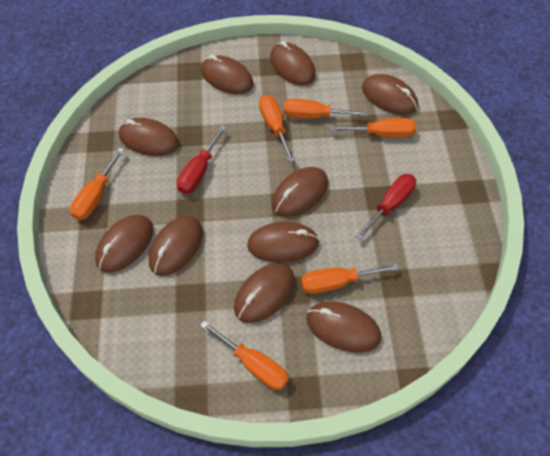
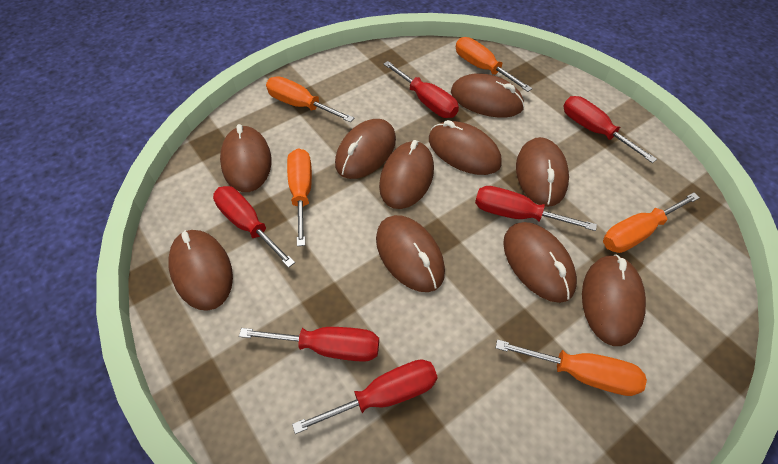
orange screwdriver: [70,147,125,220] [200,320,289,390] [259,95,295,162] [283,99,368,119] [301,264,399,294] [330,118,416,138] = 6 -> [266,76,354,122] [287,148,312,246] [456,37,532,92] [496,339,647,396] [603,192,700,253] = 5
red screwdriver: [177,125,227,194] [355,174,416,240] = 2 -> [213,186,295,268] [239,327,379,362] [292,359,438,434] [383,61,459,118] [475,186,597,231] [563,96,657,163] = 6

